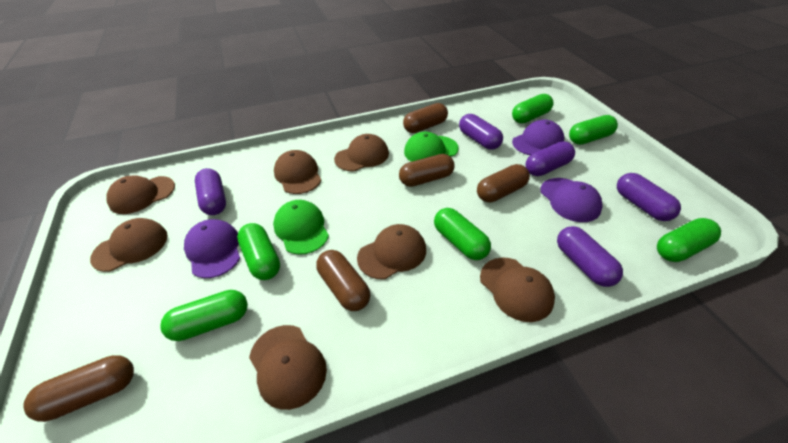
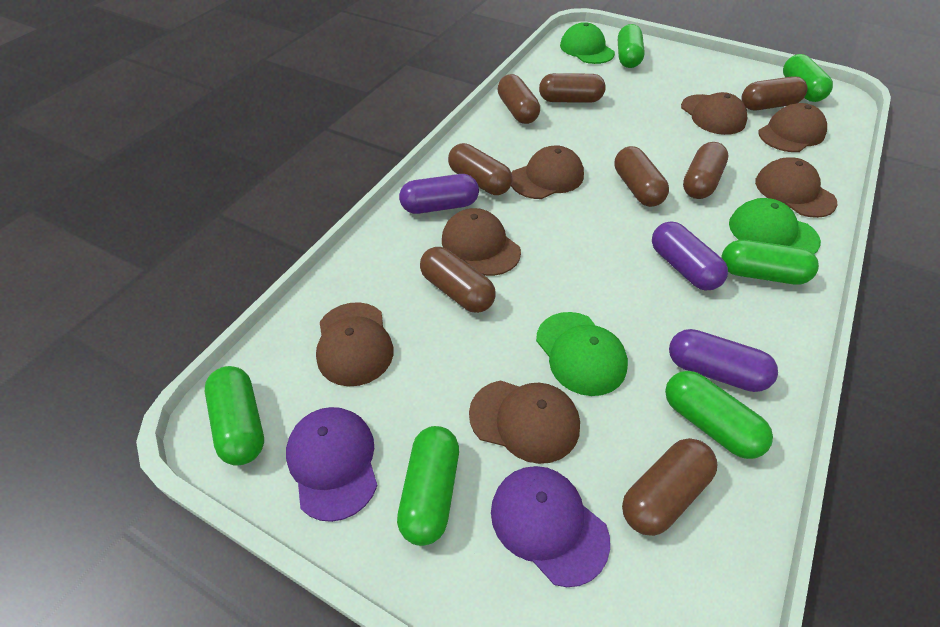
brown capsule: [23,355,134,422] [316,250,370,311] [399,154,455,187] [403,103,448,133] [477,164,530,202] = 5 -> [420,247,496,313] [448,143,513,195] [498,74,540,124] [539,73,606,103] [614,146,669,207] [622,438,717,536] [683,142,728,199] [741,76,808,110] = 8
green cap: [273,200,329,255] [404,132,459,162] = 2 -> [536,312,628,396] [560,22,615,64] [729,198,821,254] = 3
purple cap: [184,219,240,278] [512,120,564,155] [540,178,603,222] = 3 -> [286,407,378,522] [491,466,610,587] = 2
purple capsule: [195,168,226,215] [459,114,503,150] [526,141,575,176] [557,226,623,287] [617,173,681,221] = 5 -> [399,174,479,214] [652,221,728,290] [669,329,778,392] = 3

